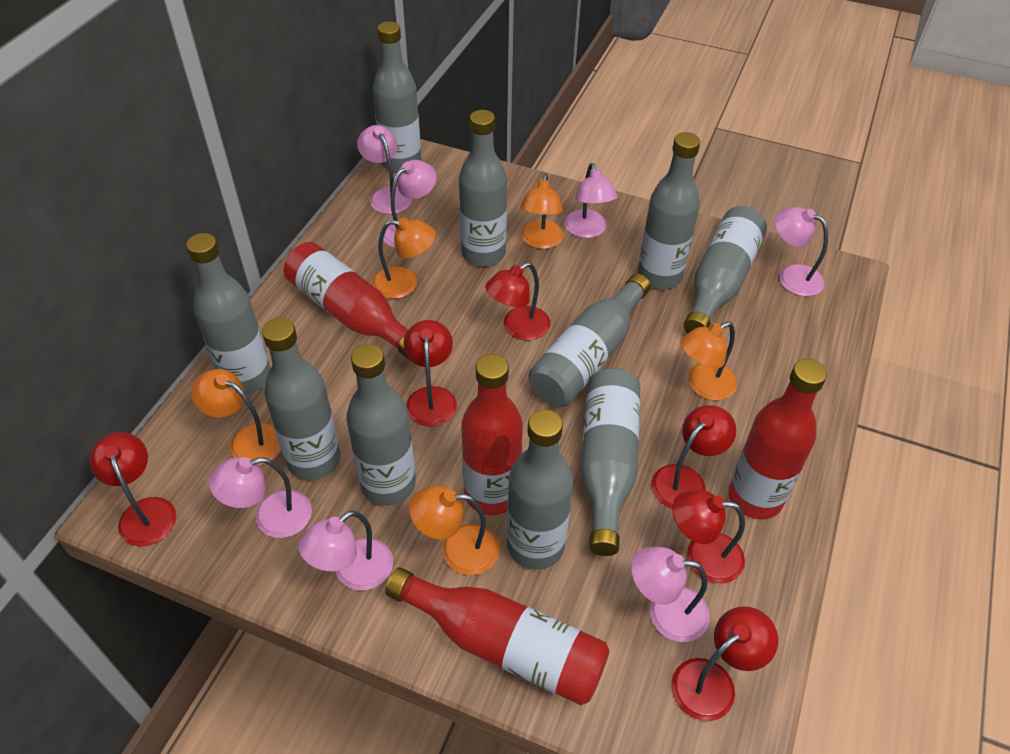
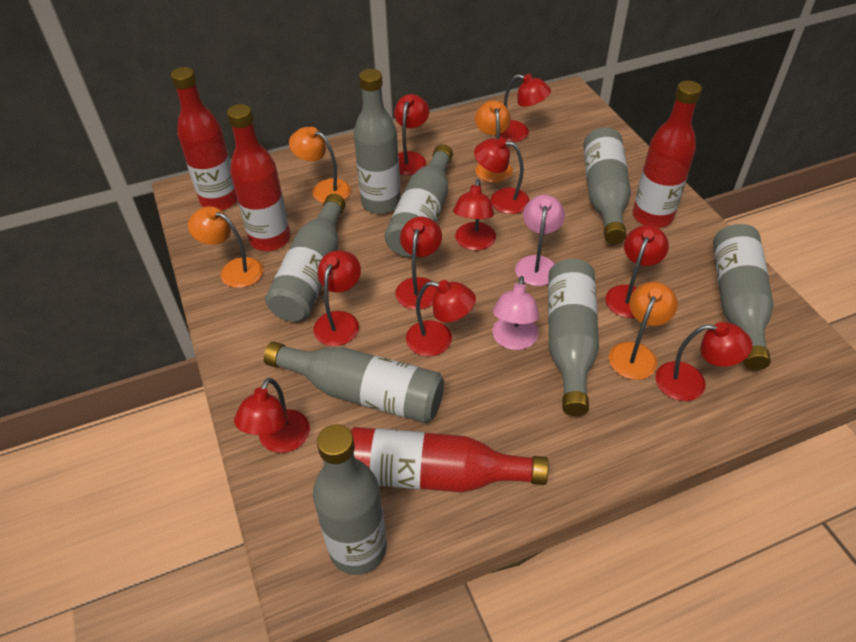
grey bottle: [186,233,270,394] [262,318,341,480] [346,344,416,506] [373,21,421,173] [459,110,507,266] [507,409,573,570] [528,274,651,407] [580,368,640,556] [638,132,700,289] [684,206,767,333] = 10 -> [264,341,444,423] [265,194,346,321] [313,424,387,575] [354,69,401,214] [384,144,453,257] [548,259,599,416] [583,127,631,244] [713,224,774,370] = 8
orange lamp: [191,369,281,466] [372,217,436,299] [409,486,500,575] [520,174,564,249] [680,322,738,401] = 5 -> [188,206,263,288] [289,127,351,203] [475,100,513,183] [609,282,678,380] = 4
pink lamp: [209,457,312,538] [298,510,393,591] [357,125,412,214] [383,160,437,248] [564,163,618,238] [631,547,710,642] [775,207,828,296] = 7 -> [492,276,539,350] [515,195,565,286] = 2
red lamp: [89,432,176,546] [404,320,457,427] [485,262,550,340] [651,405,736,509] [671,606,778,721] [672,490,745,584] = 6 -> [234,378,310,453] [313,250,361,346] [394,94,429,175] [395,217,442,310] [406,280,476,356] [453,179,496,251] [474,137,530,214] [495,74,551,142] [605,225,669,318] [655,322,752,401] = 10

